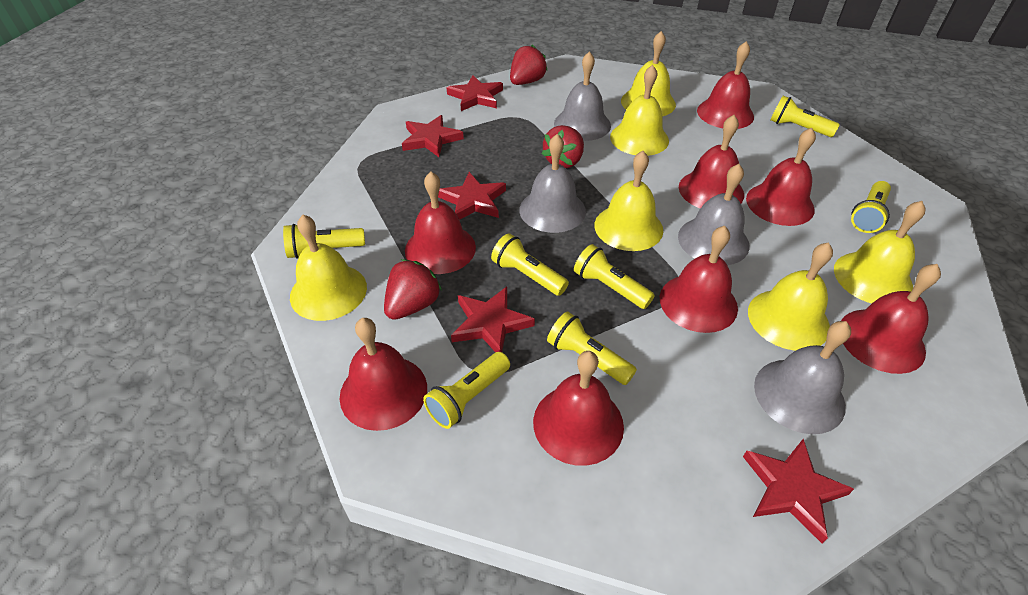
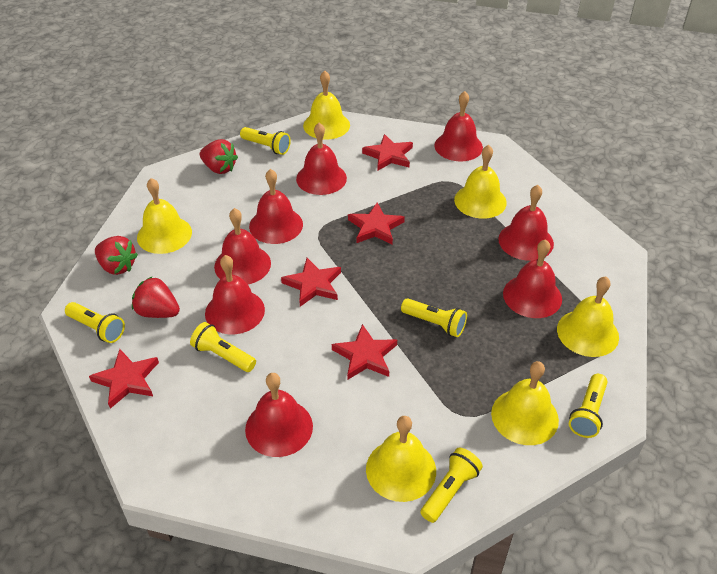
grey bell: [519,134,586,233] [554,51,611,141] [678,164,750,265] [754,321,851,434] = 4 -> none = 0
yellow flashlight: [283,224,365,259] [423,352,510,429] [491,233,569,296] [547,312,637,385] [574,244,655,309] [770,96,840,137] [851,181,891,233] = 7 -> [65,302,125,343] [190,322,256,372] [240,127,291,155] [401,298,467,337] [420,448,483,523] [569,374,608,438] = 6

